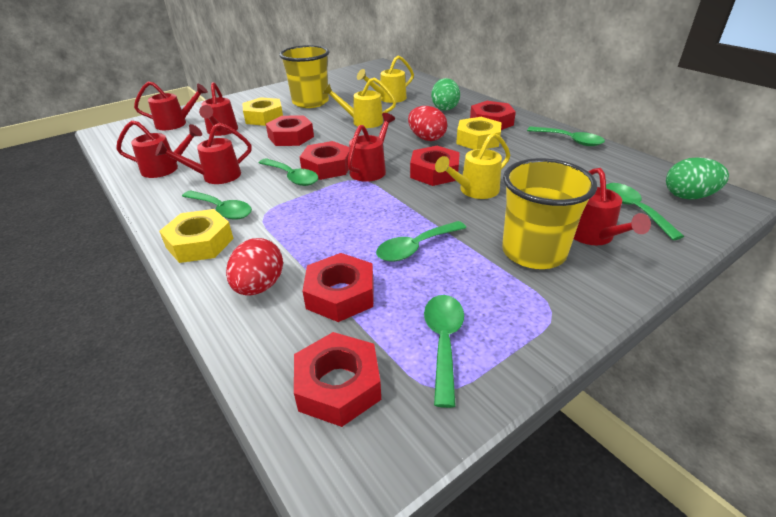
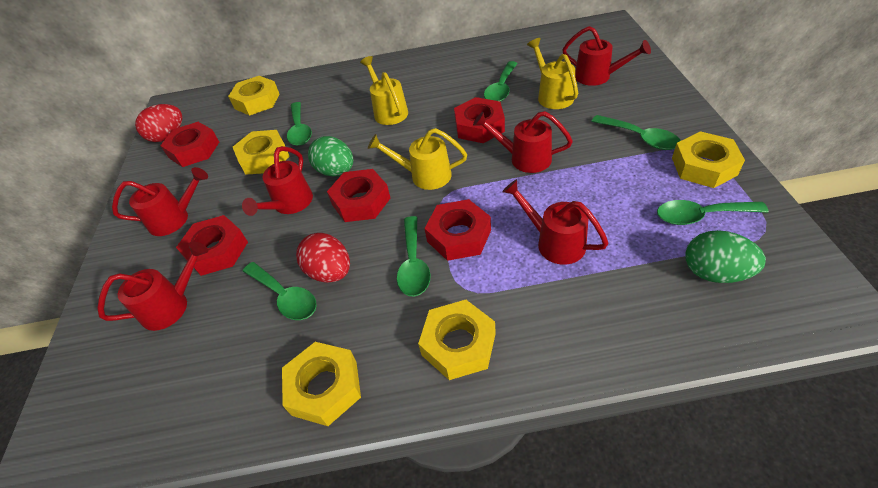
red nut: [266,115,314,146] [294,332,381,427] [300,141,349,180] [303,253,373,322] [410,146,460,186] [470,101,516,130] = 6 -> [160,122,219,167] [176,215,248,276] [327,169,390,222] [424,199,491,261] [454,97,505,143] = 5
yellow cup: [279,45,329,108] [502,158,597,269] = 2 -> none = 0
yellow nut: [159,209,234,263] [242,97,283,126] [456,117,501,150] = 3 -> [228,76,279,116] [233,130,290,175] [282,342,361,426] [418,300,496,380] [672,131,745,188] = 5

